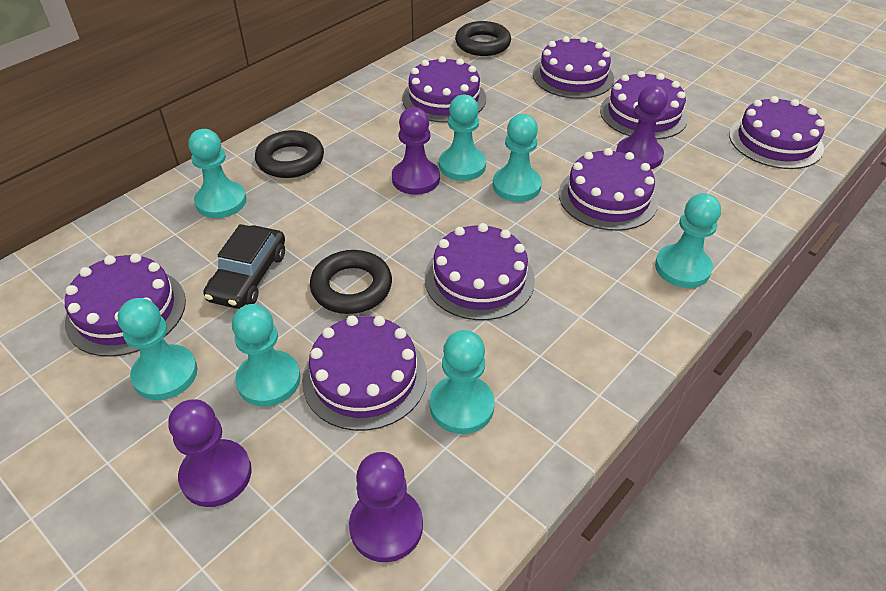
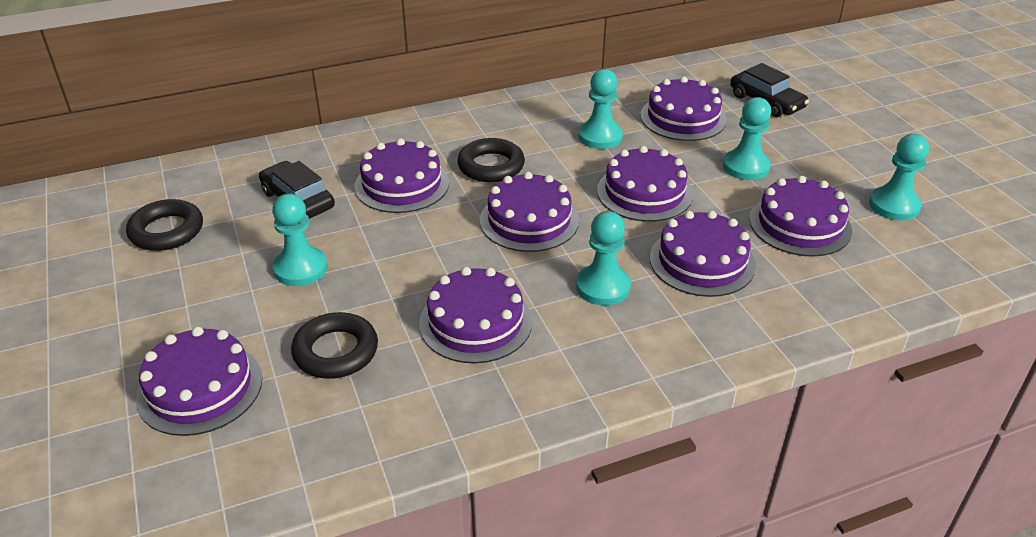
black car: [203,224,285,309] = 1 -> [259,161,335,219] [730,63,809,117] = 2
purple pawn: [168,399,252,507] [349,452,423,562] [392,107,440,195] [616,85,668,169] = 4 -> none = 0
turquoise pawn: [117,298,197,400] [188,129,246,218] [232,304,301,407] [430,330,495,434] [439,94,486,181] [493,114,542,202] [655,193,721,288] = 7 -> [272,194,328,286] [576,211,631,305] [578,69,623,149] [723,97,771,180] [869,134,929,221] = 5

